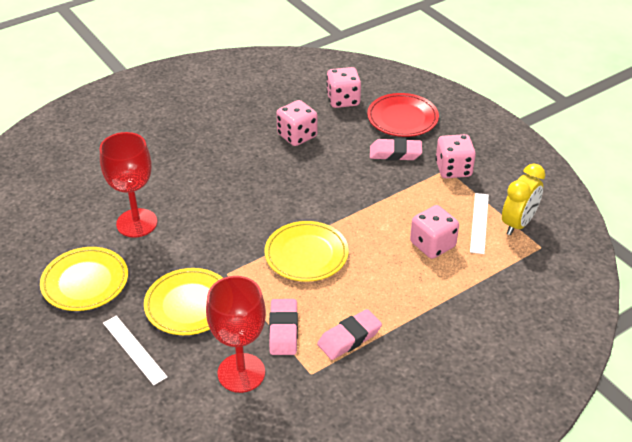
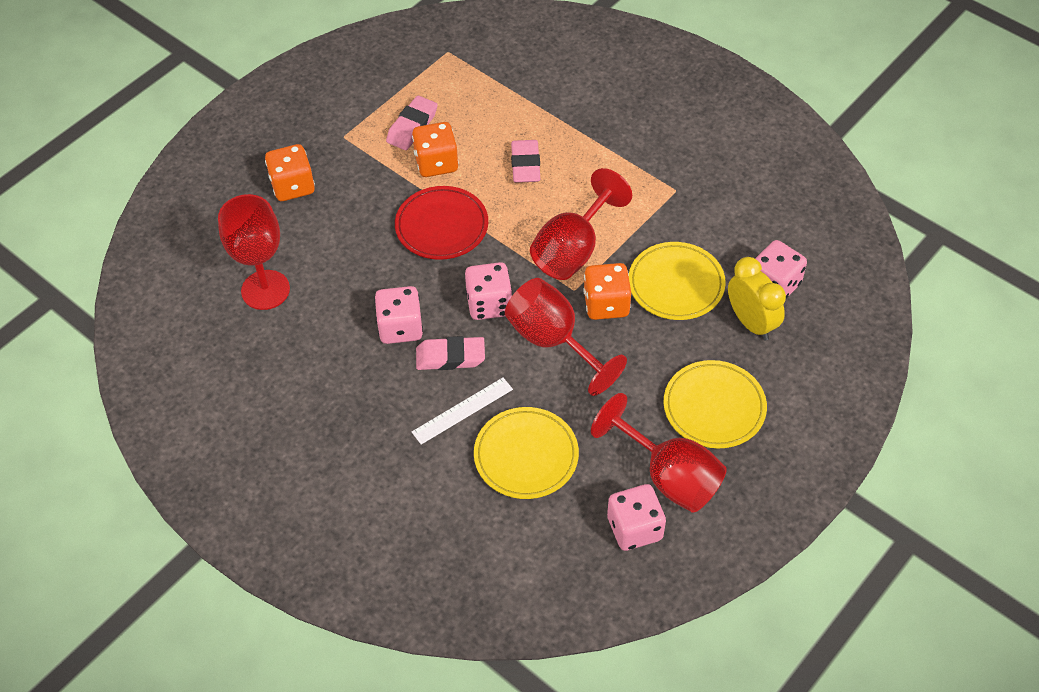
orange dice: none = 0 -> [265,144,315,201] [412,122,459,177] [583,263,631,320] = 3
red goblet: [100,132,157,238] [206,276,266,393] = 2 -> [218,194,290,310] [505,278,627,396] [530,168,632,280] [591,393,727,513] = 4
white ruler: [103,316,168,386] [470,193,489,254] = 2 -> [412,378,513,445] = 1

